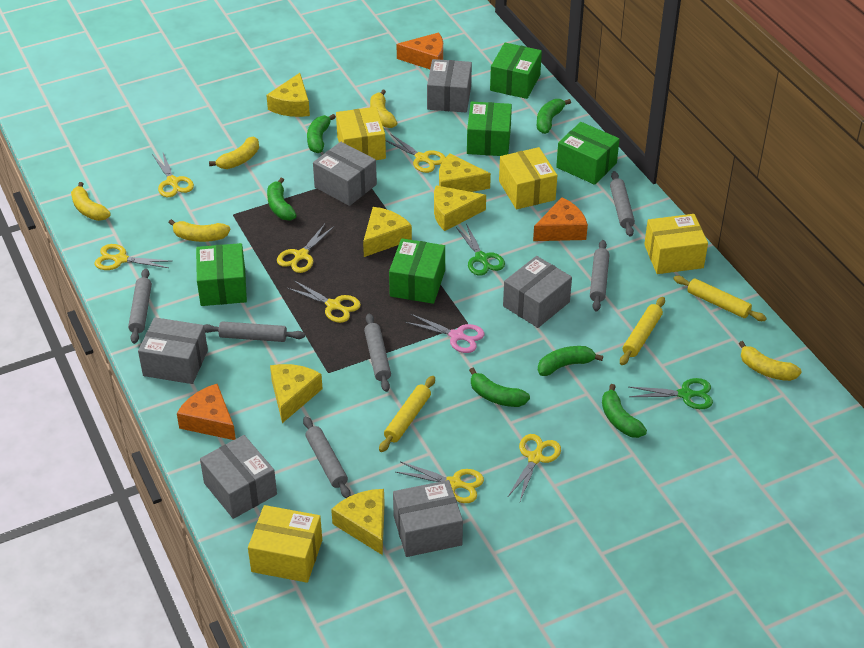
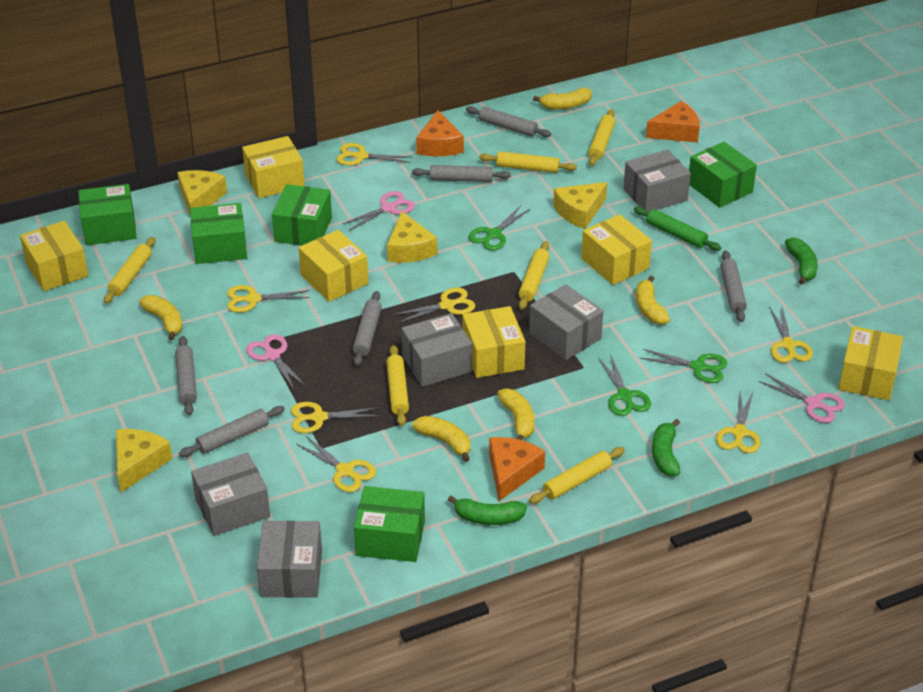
green banana: [267,178,297,220] [307,114,336,153] [469,368,530,407] [537,99,571,134] [538,346,603,376] [602,384,647,438] = 6 -> [448,495,527,525] [652,419,680,476] [785,237,818,284] = 3
green rolling pin: none = 0 -> [634,207,721,251] = 1
green scissors: [456,224,505,275] [629,378,713,409] = 2 -> [468,205,530,250] [598,356,651,416] [640,349,728,383] = 3
grey box: [138,317,208,384] [200,435,277,519] [313,142,377,206] [393,480,463,557] [427,59,472,112] [503,256,572,328] = 6 -> [191,452,270,536] [257,521,322,598] [402,313,472,387] [529,284,603,360] [623,149,691,212] = 5
pink scissors: [405,314,485,353] = 1 -> [246,334,306,391] [342,191,415,231] [758,373,845,423] = 3
yellow box: [248,505,322,583] [336,107,386,160] [499,147,557,209] [644,214,708,274] = 4 -> [20,221,88,291] [242,136,305,198] [299,230,368,302] [462,306,525,378] [581,214,652,285] [838,326,903,400] = 6
yellow cheese: [266,73,310,117] [270,364,323,423] [331,489,385,555] [363,207,412,257] [434,185,486,231] [439,153,491,192] = 6 -> [116,429,172,492] [177,170,227,217] [387,211,437,263] [553,182,607,229] = 4
yellow rolling pin: [379,376,435,452] [620,297,665,365] [673,276,767,321] = 3 -> [104,237,155,304] [386,345,409,426] [479,151,577,173] [518,241,550,310] [529,447,625,504] [588,109,615,166] = 6

